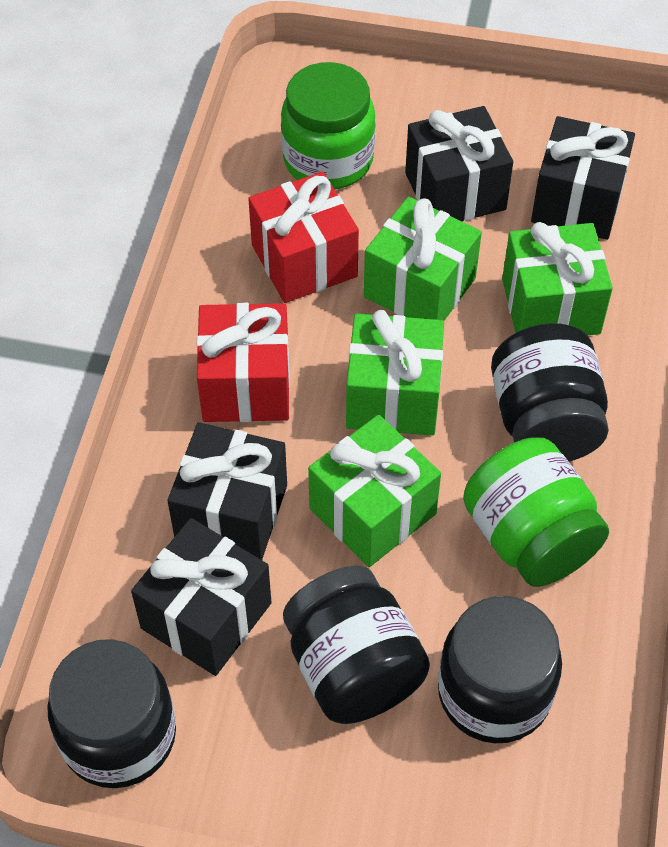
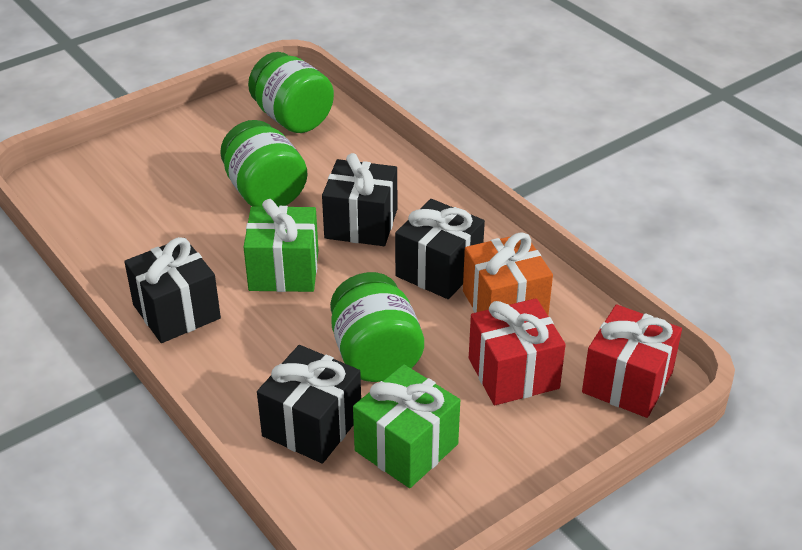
black jar: [47,639,176,788] [283,565,430,724] [438,596,562,743] [491,323,609,461] = 4 -> none = 0
green gift: [308,415,441,567] [346,310,444,436] [364,197,482,321] [502,222,613,336] = 4 -> [244,199,319,292] [353,364,460,488] = 2
green jar: [281,62,376,189] [463,437,609,587] = 2 -> [220,120,307,207] [248,52,334,133] [330,272,424,382] = 3
orange gift: none = 0 -> [463,232,553,316] = 1

